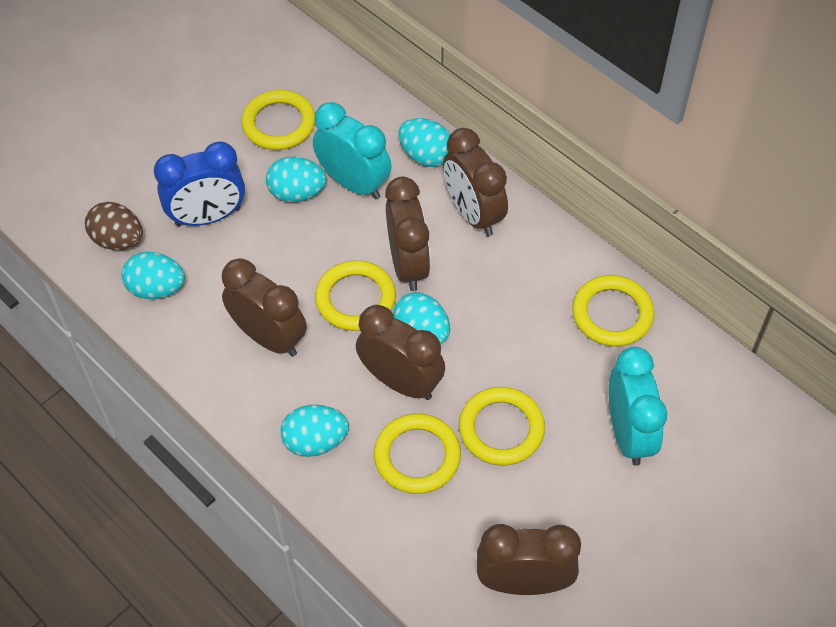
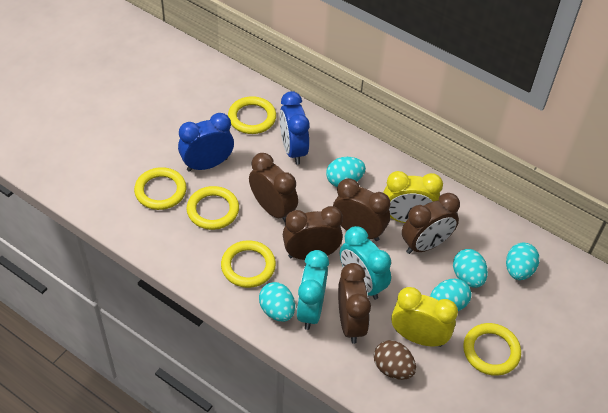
blue clock: [154,141,245,227] = 1 -> [178,113,234,172] [280,91,310,165] = 2
yellow clock: none = 0 -> [383,171,443,223] [391,287,458,347] = 2

